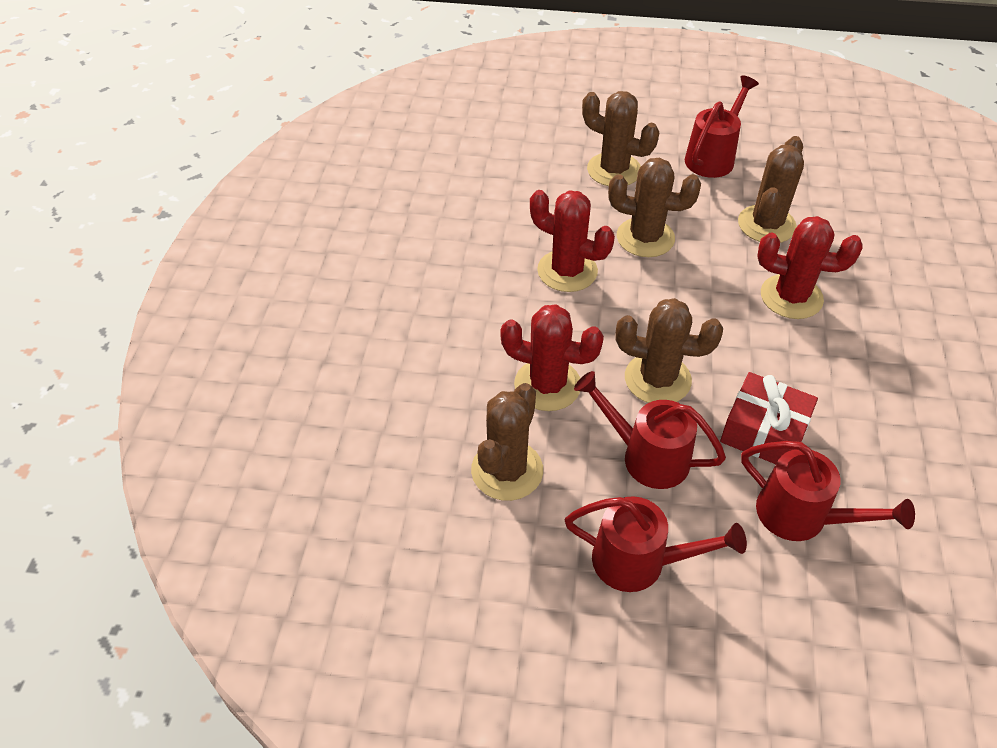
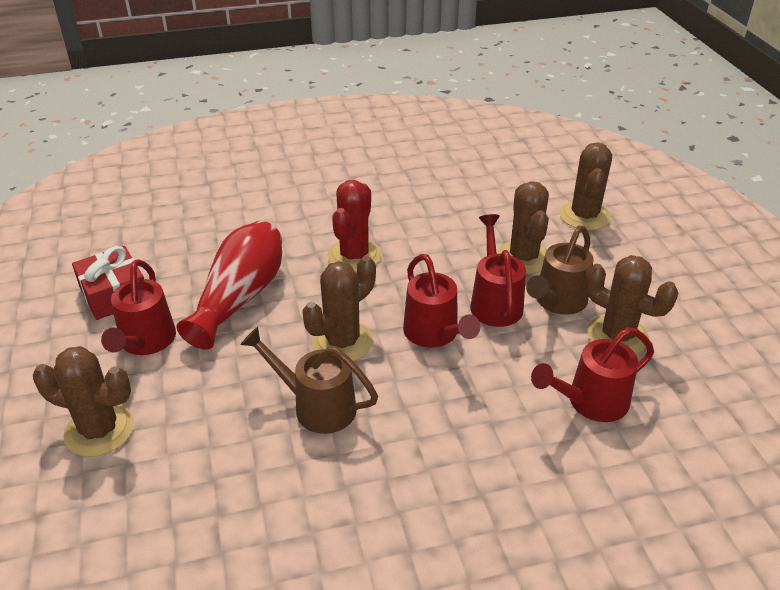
brown watering can: none = 0 -> [240,327,378,434] [526,226,594,315] = 2
red cactus: [500,304,604,411] [530,190,615,292] [757,216,862,319] = 3 -> [327,180,381,272] = 1
red vase: none = 0 -> [177,221,282,350] = 1

